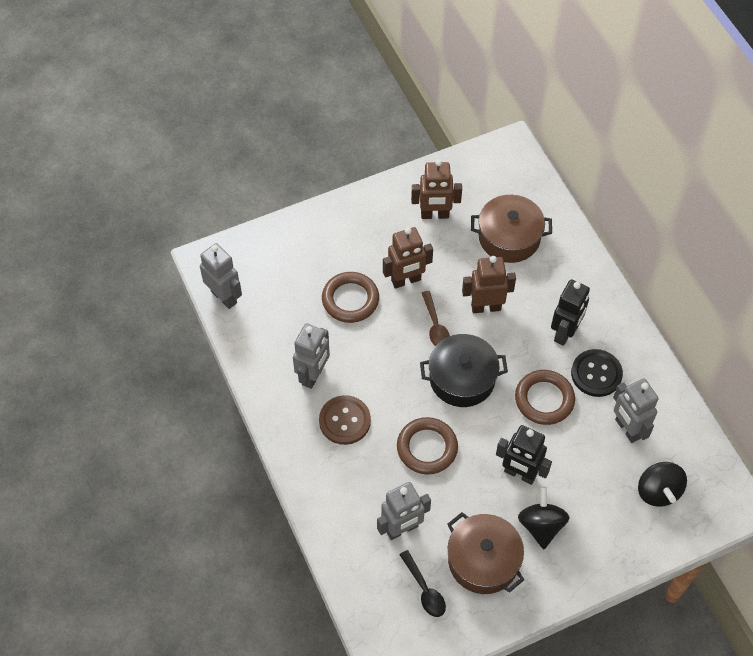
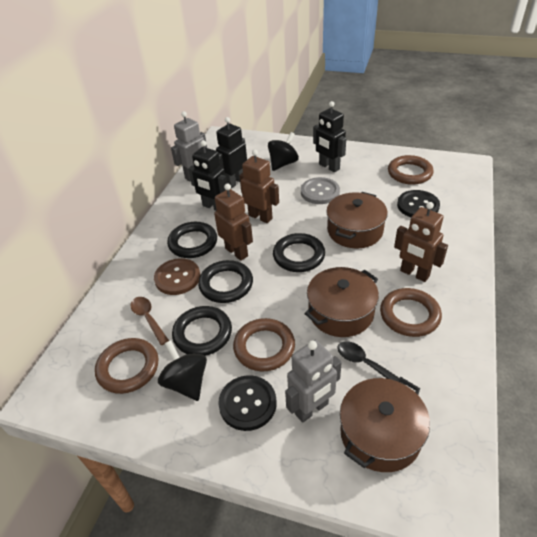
black button: [571,349,623,397] = 1 -> [218,375,277,431] [397,190,440,217] = 2
black pot: [420,334,508,407] = 1 -> none = 0
black ring: none = 0 -> [167,222,217,258] [172,306,232,356] [198,260,253,303] [273,233,325,272] = 4
black robot: [496,425,552,485] [551,280,590,346] = 2 -> [188,140,227,211] [216,117,247,189] [313,101,346,172] = 3
brown pot: [447,512,524,594] [471,195,552,263] = 2 -> [305,267,379,337] [326,192,388,249] [340,377,430,472] = 3
brown ring: [322,272,379,323] [397,417,458,474] [515,370,575,425] = 3 -> [95,338,159,394] [233,318,295,371] [380,288,442,337] [388,155,434,185] = 4
grey button: none = 0 -> [301,177,340,204] = 1
grey robot: [200,243,242,309] [293,323,330,389] [377,482,431,540] [613,378,659,443] = 4 -> [171,111,207,182] [285,340,342,423] = 2

